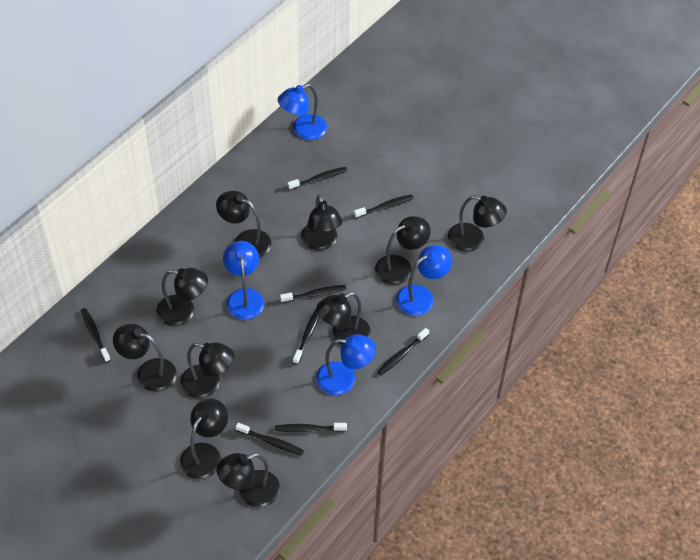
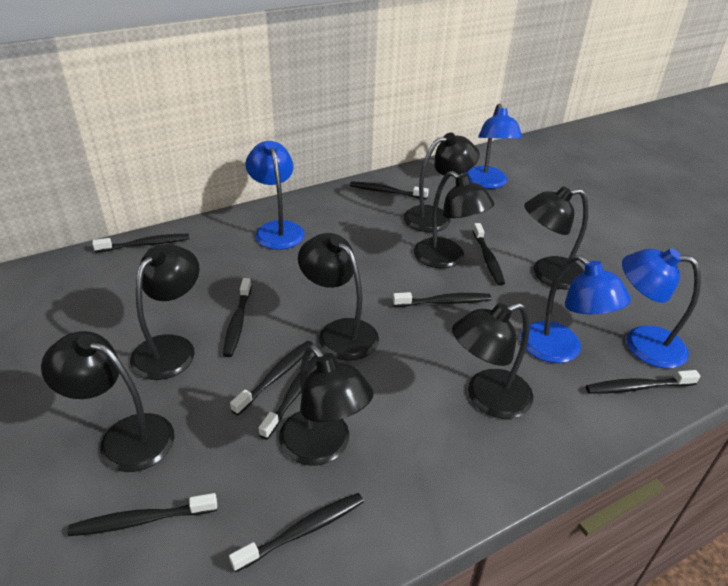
black lamp: [113,324,177,392] [156,268,208,326] [180,342,234,399] [180,398,228,479] [216,191,271,257] [216,453,280,508] [301,194,342,251] [317,292,371,345] [375,216,431,285] [448,196,507,252] = 10 -> [41,331,175,472] [130,244,200,380] [279,345,374,466] [298,233,379,361] [403,133,479,232] [414,171,495,268] [452,303,533,419] [524,186,588,289] = 8
black toothbrush: [80,308,111,363] [236,423,304,456] [275,423,347,432] [280,285,346,303] [287,167,347,190] [293,308,319,364] [354,194,414,218] [377,328,429,375] = 8 -> [68,493,217,536] [92,234,189,252] [223,278,252,357] [229,493,364,572] [230,341,314,415] [258,355,317,440] [350,181,429,199] [393,292,491,307] [473,223,505,286] [586,370,700,394] = 10

